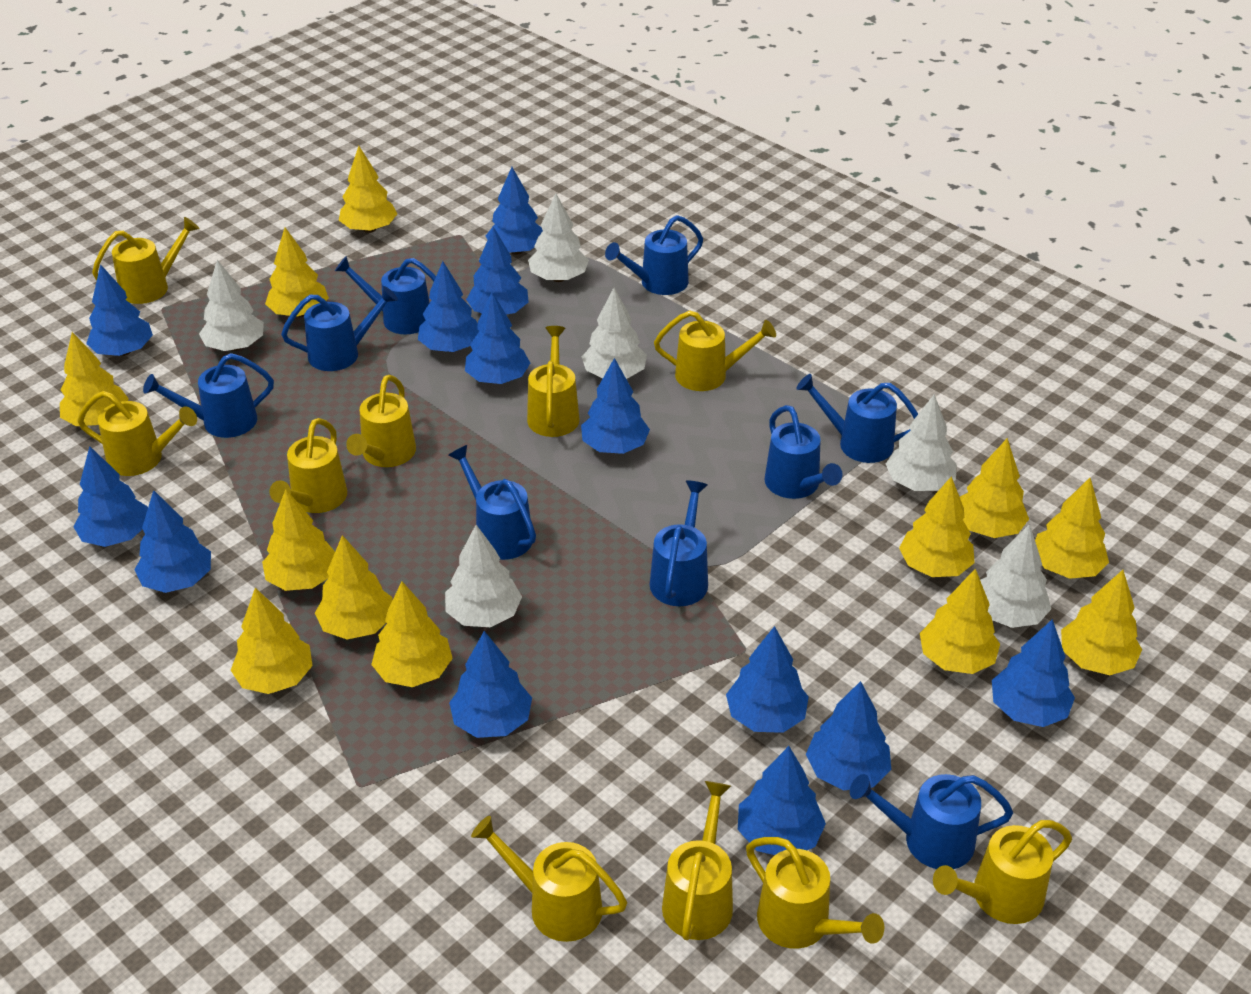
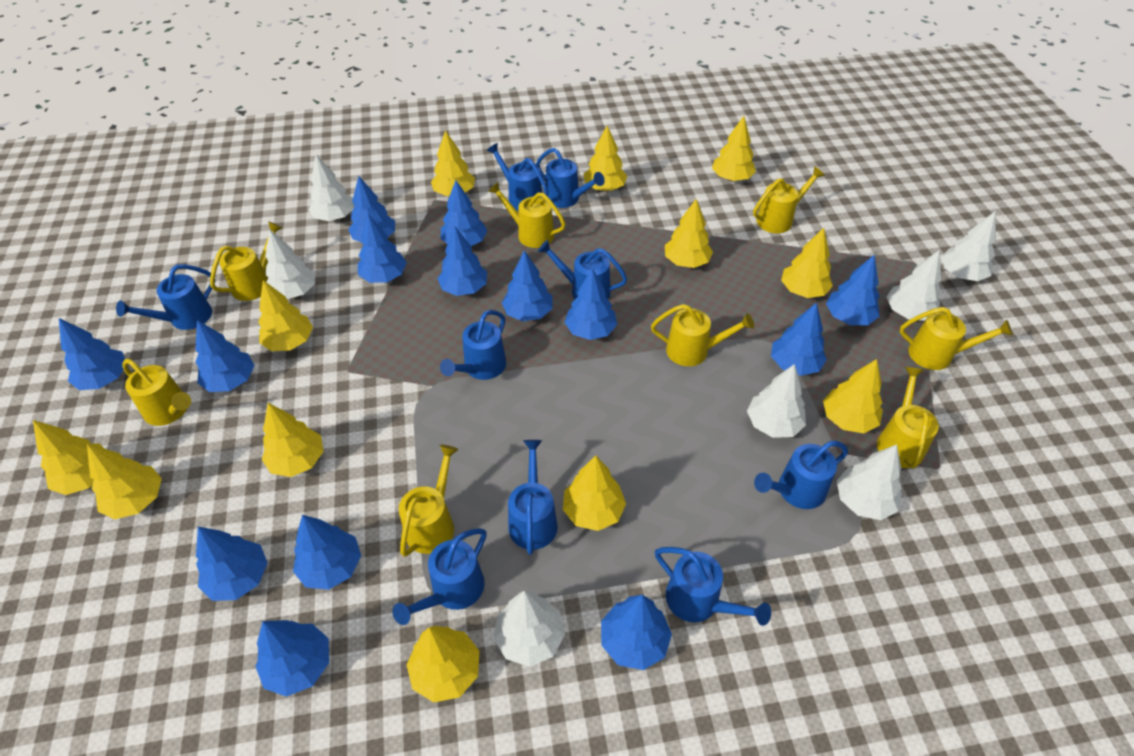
blue tree: [73,446,148,547] [86,264,153,356] [134,490,211,593] [418,261,479,352] [449,631,532,738] [465,292,530,384] [466,227,529,314] [486,167,542,255] [581,358,650,454] [726,626,809,733] [738,746,826,855] [806,681,891,790] [992,619,1075,727] = 13 -> [59,318,125,390] [195,320,255,392] [196,527,268,601] [255,620,329,697] [293,515,361,590] [348,176,395,242] [358,214,407,283] [438,226,487,296] [441,180,488,246] [502,250,553,321] [564,268,617,340] [601,595,672,670] [771,302,827,376] [826,254,880,325] = 14
white tree: [199,260,264,351] [445,525,522,627] [528,194,589,282] [582,288,647,379] [886,394,956,491] [980,524,1051,628] = 6 -> [265,230,315,299] [308,155,354,221] [493,591,565,667] [747,364,806,438] [837,444,902,520] [887,250,942,321] [941,211,996,281] = 7
yellow watering can: [78,391,197,476] [92,217,199,304] [270,418,347,513] [346,375,416,467] [471,816,627,942] [527,326,580,437] [654,310,776,391] [662,781,733,940] [746,837,884,949] [933,820,1072,924] = 10 -> [123,359,191,426] [210,221,282,301] [399,445,459,557] [488,182,566,248] [651,304,754,366] [753,166,825,233] [877,367,939,468] [900,307,1013,370] = 8

